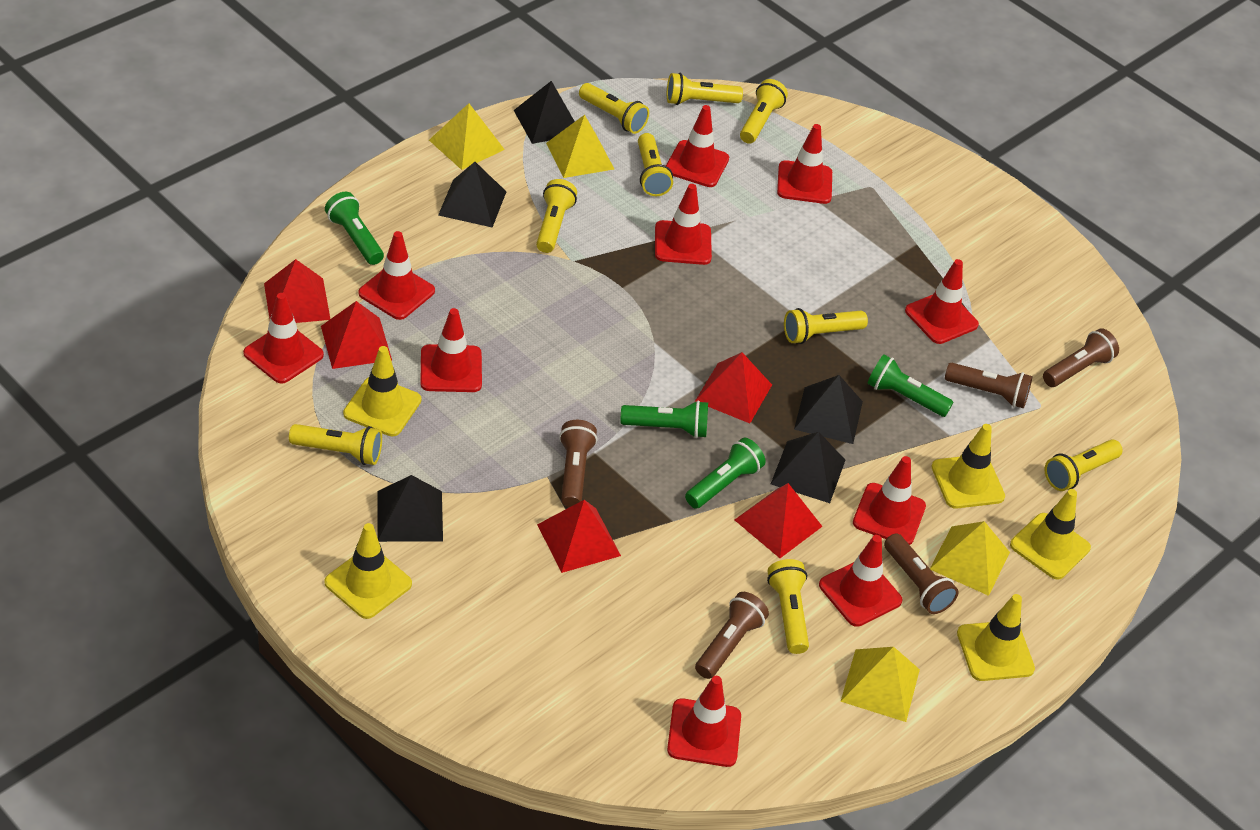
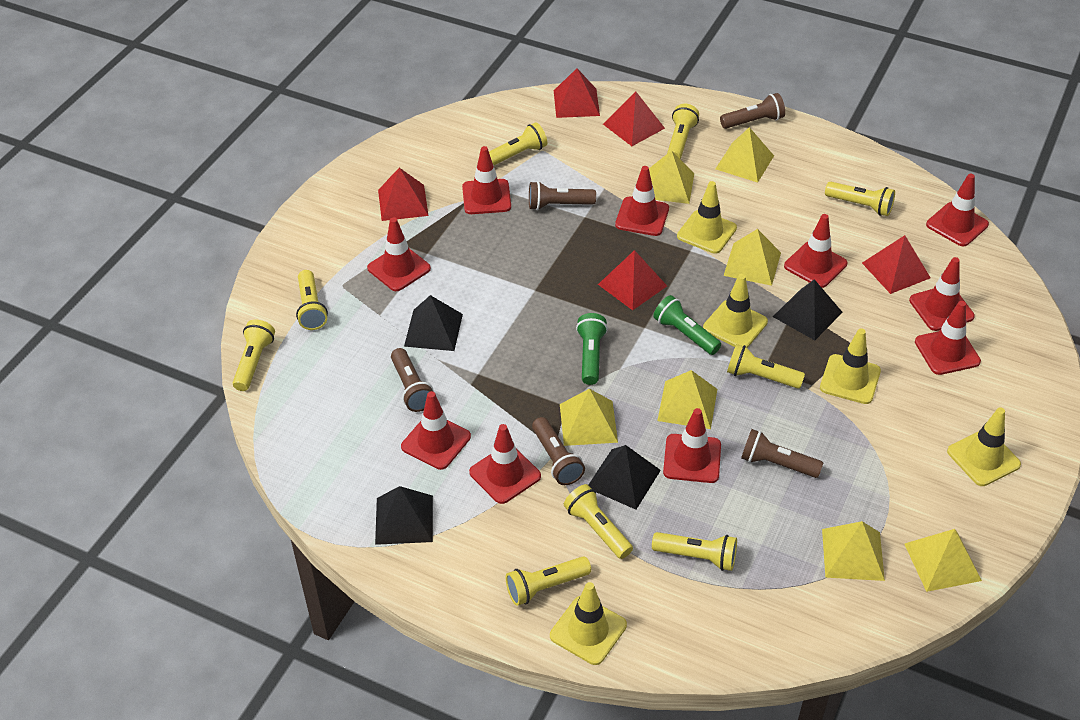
black pyramid: [377,475,443,542] [438,162,507,227] [514,81,575,144] [771,432,845,503] [794,375,863,444] = 5 -> [375,486,433,545] [404,295,463,351] [589,445,661,509] [773,279,843,340] = 4
green flashlight: [325,192,384,265] [620,400,708,438] [685,438,765,509] [867,355,953,417] = 4 -> [576,313,608,385] [653,295,721,355] = 2
yellow pyramid: [429,103,505,170] [546,115,614,178] [840,647,920,722] [930,521,1010,596] = 4 -> [560,389,618,446] [649,151,694,204] [657,370,717,429] [716,127,774,183] [724,229,781,286] [822,521,885,581] [904,529,982,592] = 7

